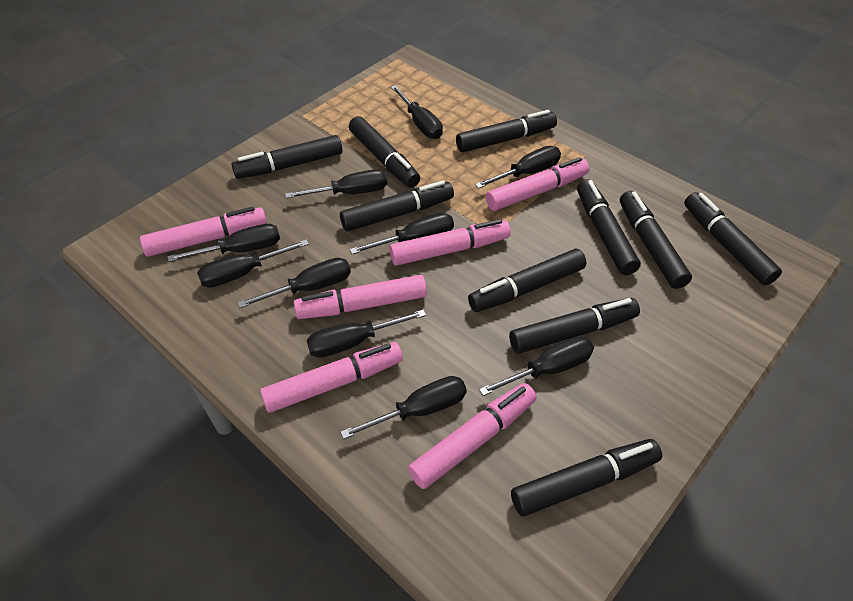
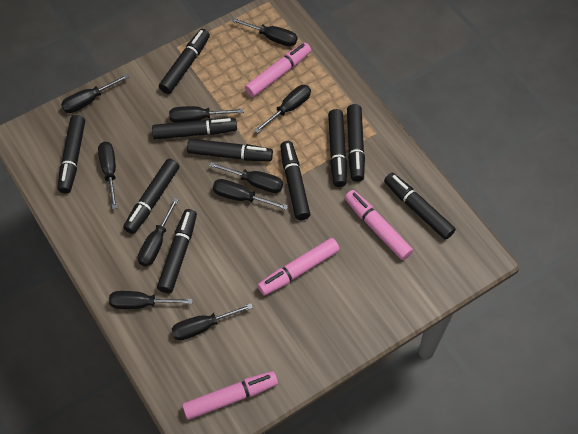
pink marker: [140,206,267,257] [260,342,403,413] [294,275,427,319] [389,219,511,266] [408,383,537,489] [486,157,590,211] = 6 -> [182,371,278,420] [245,42,311,97] [258,238,340,296] [345,190,413,260] = 4

